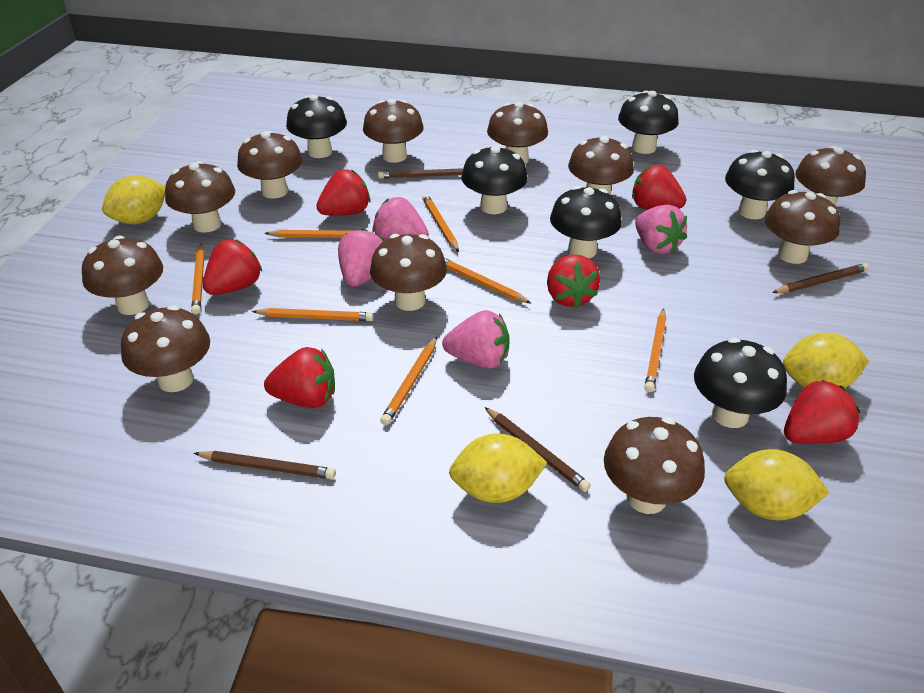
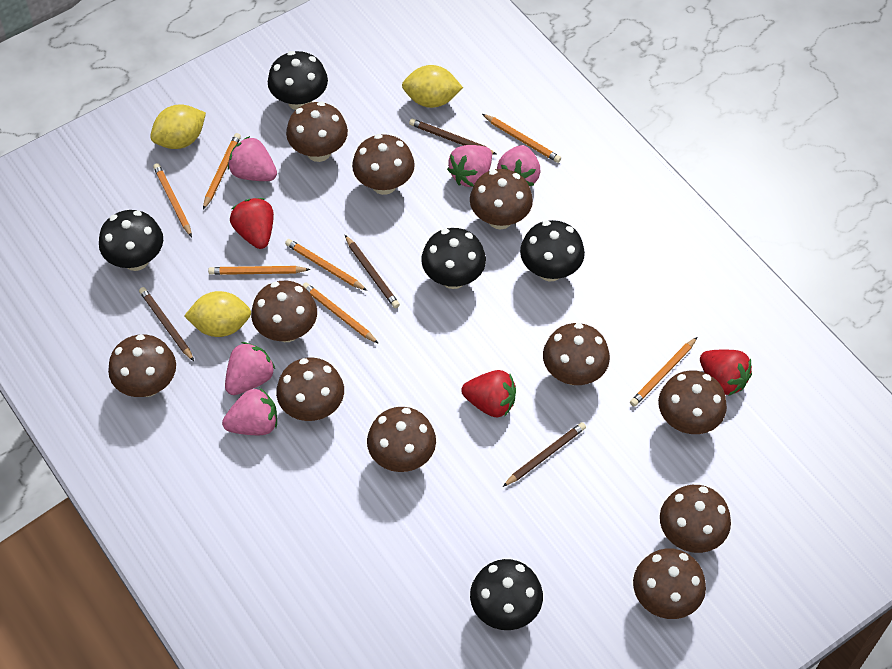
black mushroom: [286,95,347,158] [461,145,528,214] [550,186,622,258] [618,91,679,154] [694,338,787,428] [725,150,795,219] = 6 -> [99,210,163,271] [268,51,328,110] [421,228,486,289] [470,559,543,630] [520,220,585,281] = 5
pink strawberry: [338,228,385,287] [372,197,429,241] [442,310,510,369] [635,205,687,254] = 4 -> [222,388,277,435] [225,342,275,395] [228,136,277,181] [447,145,492,187] [497,145,541,187] = 5
red strawberry: [203,239,262,295] [264,347,335,408] [316,169,370,216] [547,255,600,308] [632,165,686,210] [784,379,860,444] = 6 -> [230,198,274,249] [461,370,516,418] [700,349,752,396] = 3
yellow lemon: [102,176,165,224] [449,433,547,503] [724,449,830,520] [783,333,869,388] = 4 -> [150,105,206,149] [184,291,251,337] [402,65,463,108] = 3

